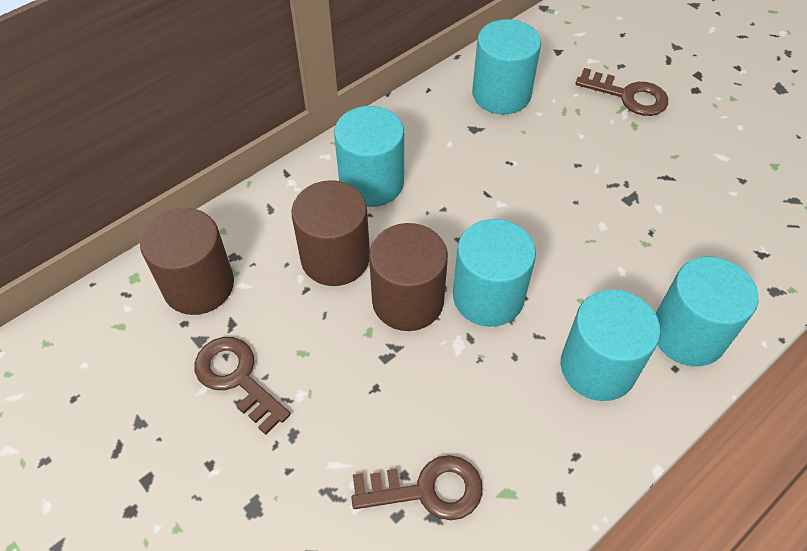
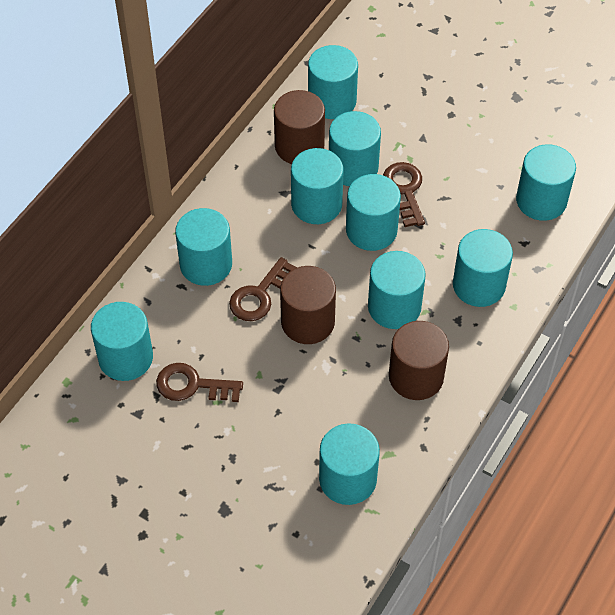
turquoise cylinder: [334,106,404,207] [453,219,536,327] [472,19,541,114] [561,289,661,401] [655,257,758,366] = 5 -> [91,302,153,381] [175,208,232,286] [291,148,344,224] [308,45,358,119] [319,423,380,505] [329,111,381,186] [346,174,401,251] [368,251,426,329] [453,229,513,307] [516,144,576,221] = 10

